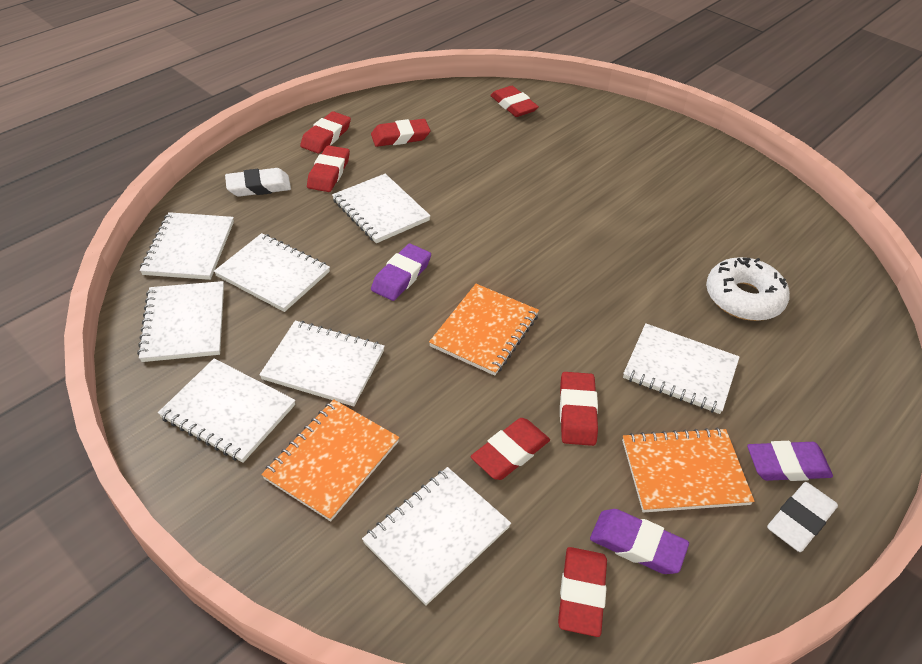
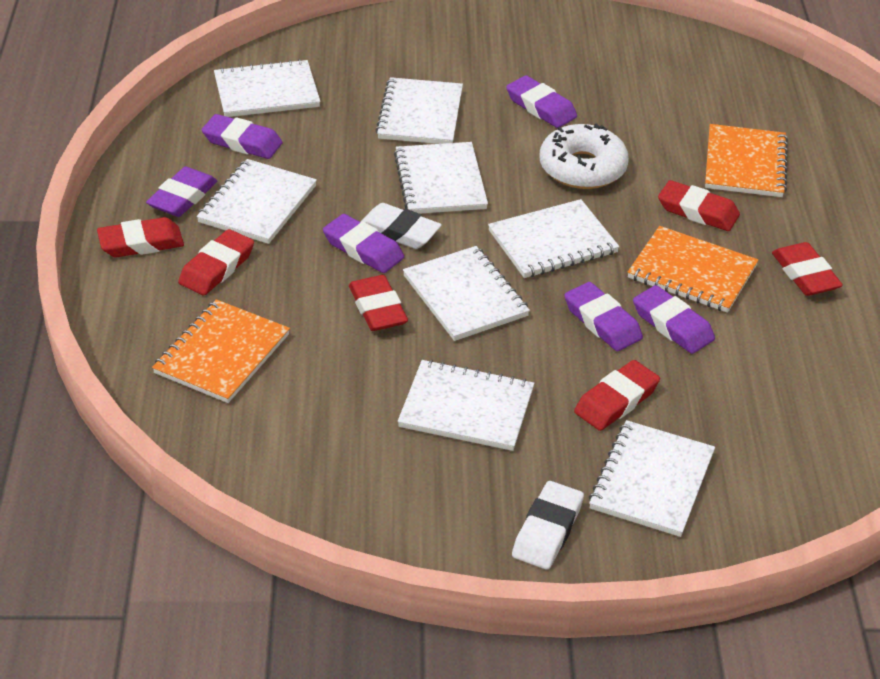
purple eraser: [371,244,431,301] [590,509,689,574] [747,441,833,481] = 3 -> [146,167,217,217] [202,114,283,159] [323,214,404,273] [506,75,577,128] [564,282,643,351] [633,285,715,354] = 6
red eraser: [300,111,351,154] [307,145,350,192] [371,119,430,147] [471,418,550,480] [490,86,539,117] [558,547,607,637] [560,372,598,446] = 7 -> [97,217,184,257] [178,229,254,295] [349,275,408,331] [574,360,660,431] [658,180,740,231] [772,242,843,296] = 6

